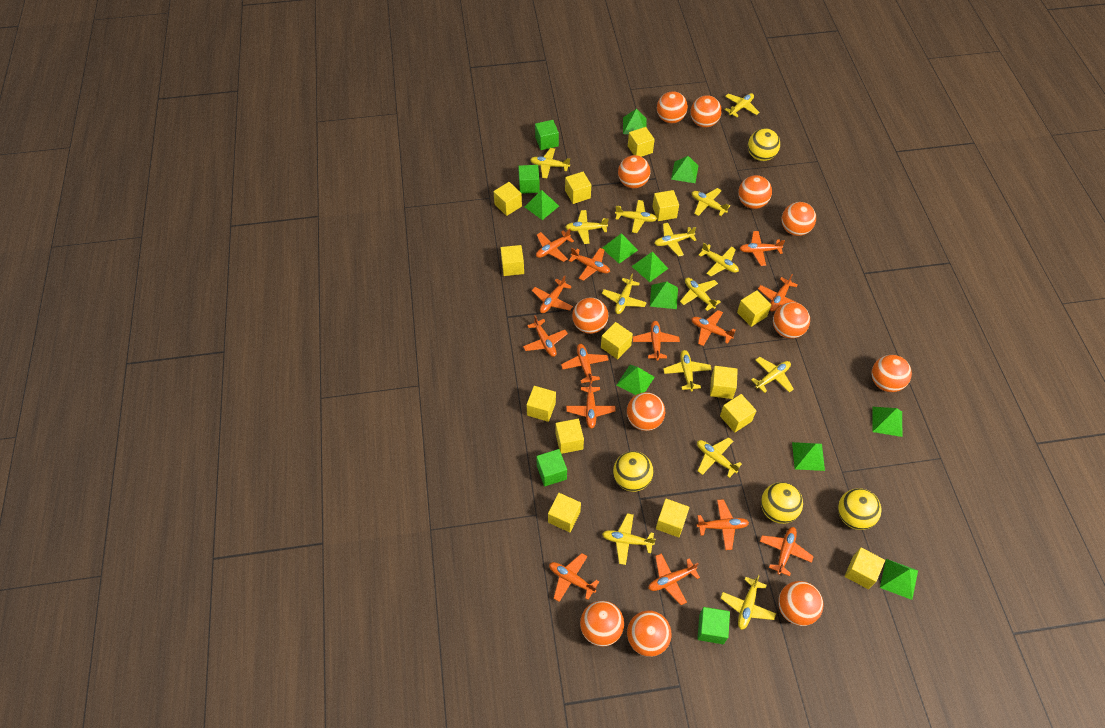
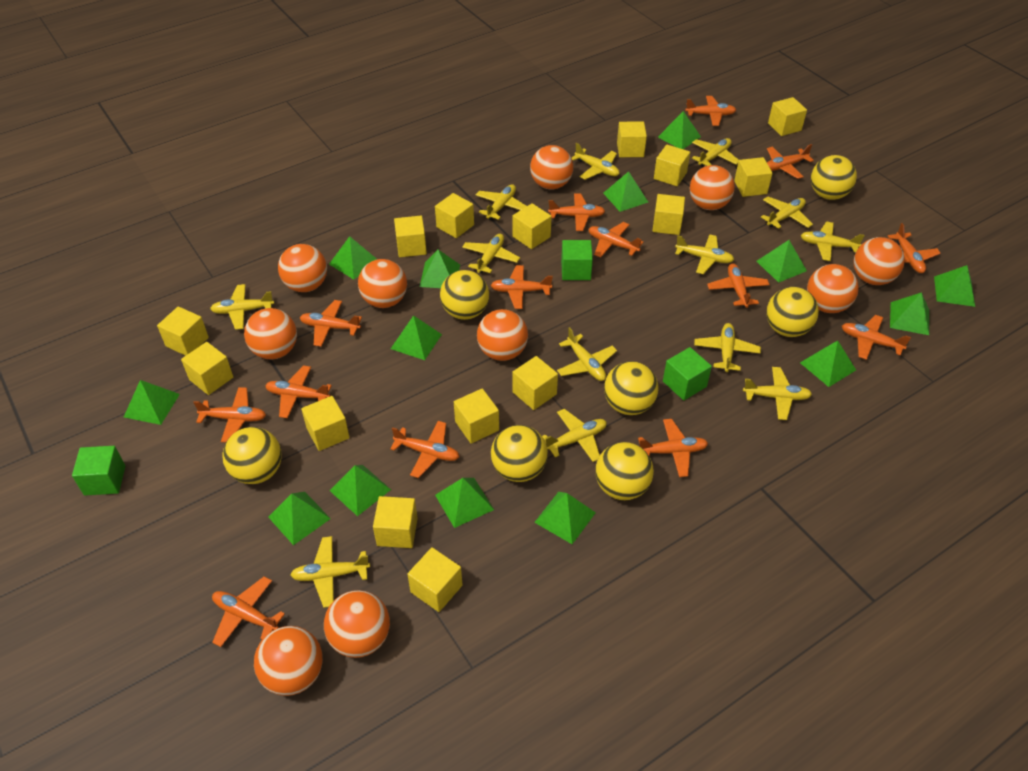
green cube: [518,165,540,194] [535,120,559,150] [536,449,567,487] [697,607,730,644] = 4 -> [72,446,125,496] [561,240,593,280] [663,347,712,401] = 3
green pyramid: [525,190,559,220] [602,233,638,264] [617,365,655,395] [623,109,647,134] [631,252,669,282] [650,282,678,309] [671,156,698,183] [792,442,825,471] [872,407,902,437] [880,559,918,600] = 10 -> [124,380,180,425] [268,492,331,545] [329,236,377,280] [329,465,391,516] [391,315,442,360] [420,250,460,288] [435,478,494,528] [534,492,596,544] [603,171,648,212] [658,111,701,149] [757,240,807,283] [800,341,856,387] [890,292,929,335] [934,265,975,307] = 14
orange ball: [572,298,608,334] [580,601,624,647] [618,155,651,188] [627,392,665,431] [627,611,671,657] [657,91,688,123] [690,95,722,128] [738,175,772,209] [773,302,810,339] [778,581,823,626] [782,202,816,236] [872,355,912,392] = 12 -> [244,308,297,359] [254,626,323,696] [278,244,327,292] [324,590,390,658] [358,259,407,308] [477,309,528,361] [530,145,573,190] [690,165,735,210] [807,264,859,313] [854,237,905,285] = 10
yellow ball: [613,451,653,492] [748,128,780,161] [761,482,803,524] [838,488,882,530] = 4 -> [222,427,282,484] [440,270,489,320] [491,425,548,482] [595,442,654,500] [604,361,658,415] [766,287,819,337] [811,155,857,200] = 7
yellow cube: [493,182,522,216] [501,245,524,276] [526,386,556,422] [548,493,581,532] [555,419,584,454] [565,172,591,204] [601,322,633,359] [628,127,655,157] [652,190,679,221] [656,499,689,538] [710,366,738,399] [720,394,756,433] [737,290,772,327] [845,548,885,589] = 14 -> [157,306,209,356] [181,342,233,395] [301,396,350,451] [373,496,418,548] [394,216,427,257] [407,547,463,612] [435,193,474,238] [454,389,499,444] [512,203,552,249] [512,356,558,410] [617,121,647,157] [652,194,685,235] [654,144,690,186] [734,157,773,197] [768,97,807,136] = 15
yellow plane: [530,148,570,178] [565,210,609,244] [602,273,647,314] [602,513,656,565] [615,200,657,233] [654,223,696,257] [663,350,712,391] [680,278,721,311] [692,188,730,216] [697,437,742,478] [699,243,739,276] [721,575,776,630] [724,93,760,117] [751,357,794,393] = 14 -> [210,284,274,330] [290,536,370,608] [462,234,520,273] [476,184,527,220] [542,409,607,462] [557,327,617,381] [572,143,619,180] [675,234,734,274] [692,138,739,167] [694,323,761,372] [743,367,812,420] [761,196,813,229] [801,222,865,261] = 13

